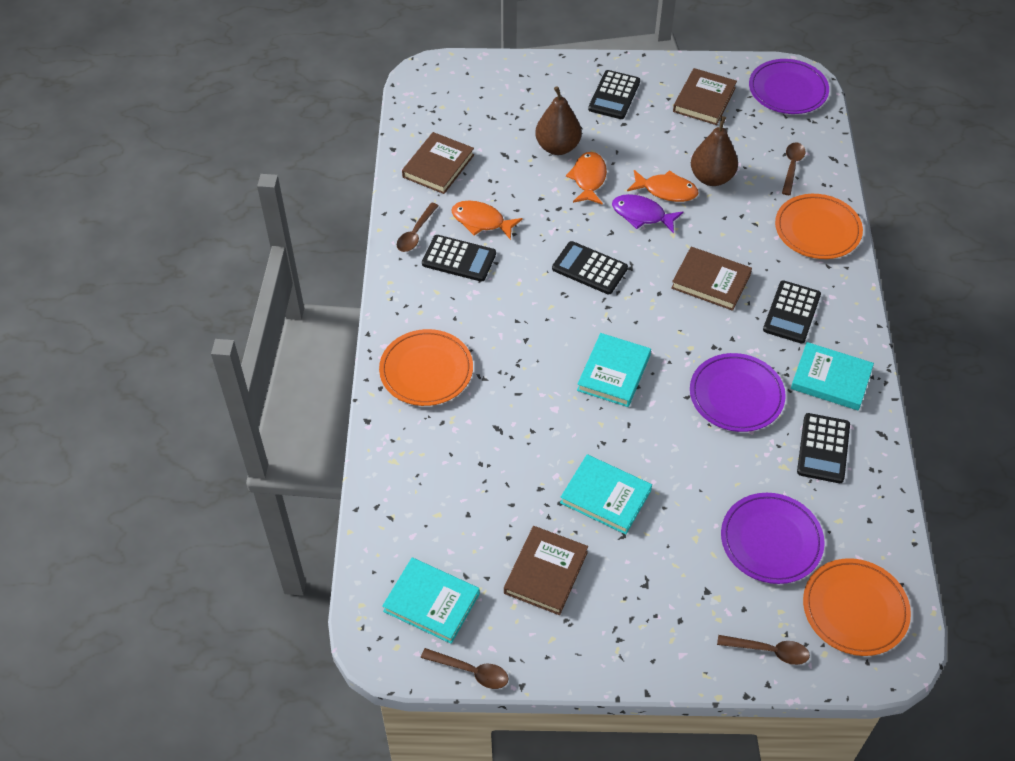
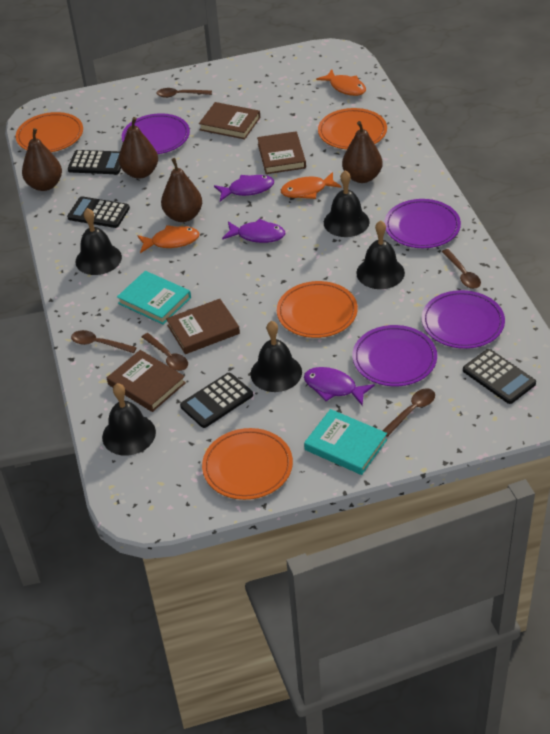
black bell: none = 0 -> [75,208,122,275] [102,383,156,456] [250,321,302,392] [324,170,370,237] [356,220,405,289] = 5
black calculator: [422,235,496,282] [552,241,628,294] [588,70,640,119] [763,280,821,343] [797,413,850,483] = 5 -> [67,196,130,228] [68,150,121,174] [180,373,253,428] [463,349,536,404] = 4
brown pear: [535,86,581,155] [691,116,738,186] = 2 -> [22,128,62,191] [119,117,158,179] [161,158,202,222] [342,121,382,183] = 4
brown spoon: [397,203,439,252] [421,648,509,689] [717,635,810,665] [782,142,806,195] = 4 -> [71,330,137,353] [142,333,188,371] [157,88,212,98] [382,388,435,437] [442,249,481,289] = 5
orange plate: [379,329,473,406] [775,194,863,259] [803,558,911,656] = 3 -> [16,112,83,152] [202,428,293,500] [277,281,358,338] [318,108,387,149] = 4
purple fish: [612,194,684,234] = 1 -> [214,175,274,201] [222,218,285,243] [304,367,375,406] = 3
purple plate: [690,353,786,432] [721,493,825,584] [749,59,829,114] = 3 -> [122,113,190,154] [352,325,437,386] [384,199,461,248] [422,290,505,349] = 4
turquoise book: [382,558,480,644] [560,454,652,535] [577,333,651,407] [791,342,874,411] = 4 -> [117,271,191,324] [304,409,387,475] = 2

